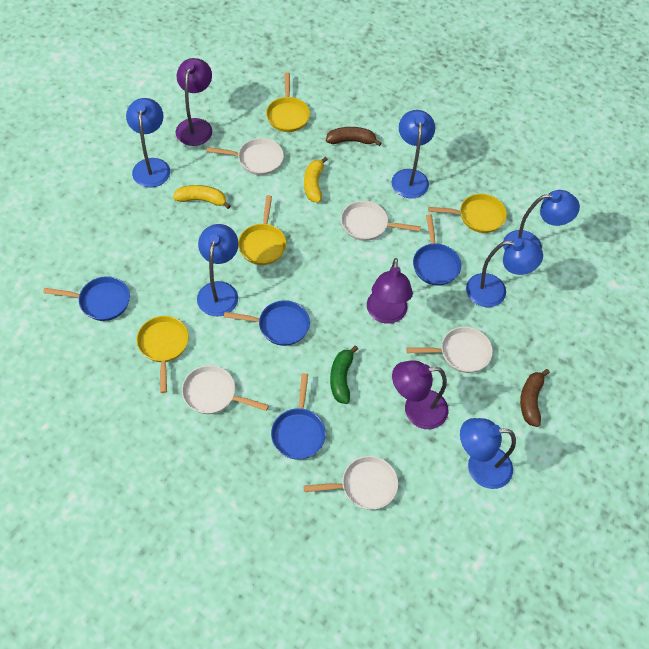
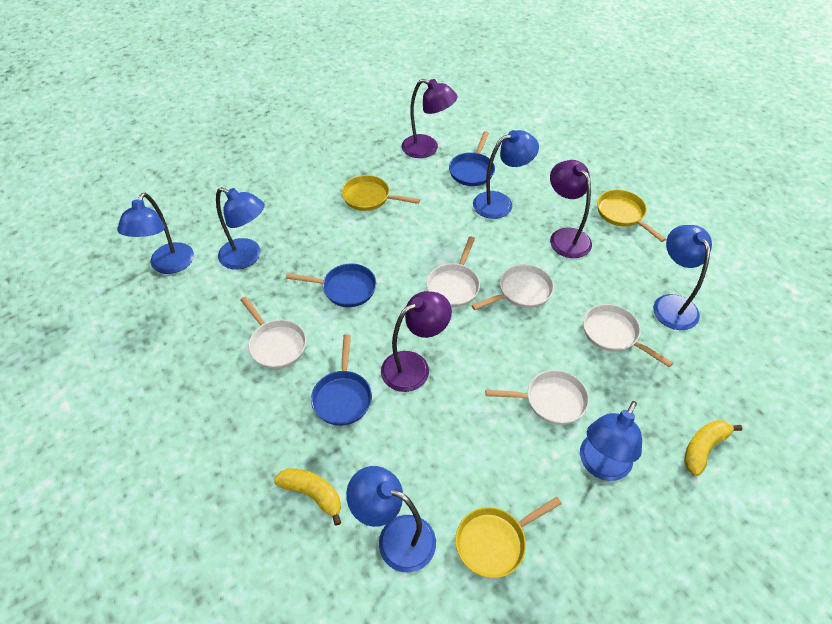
blue pan: [43,276,130,321] [224,300,310,346] [271,373,326,460] [413,214,461,286] = 4 -> [286,264,377,307] [311,334,372,426] [449,131,495,186] = 3
brown banana: [326,127,381,146] [520,369,550,427] = 2 -> none = 0
green banana: [330,346,358,404] = 1 -> none = 0
yellow pan: [136,316,189,393] [238,195,286,265] [266,72,310,132] [428,194,507,233] = 4 -> [342,175,420,211] [455,497,562,578] [597,190,666,242] = 3

